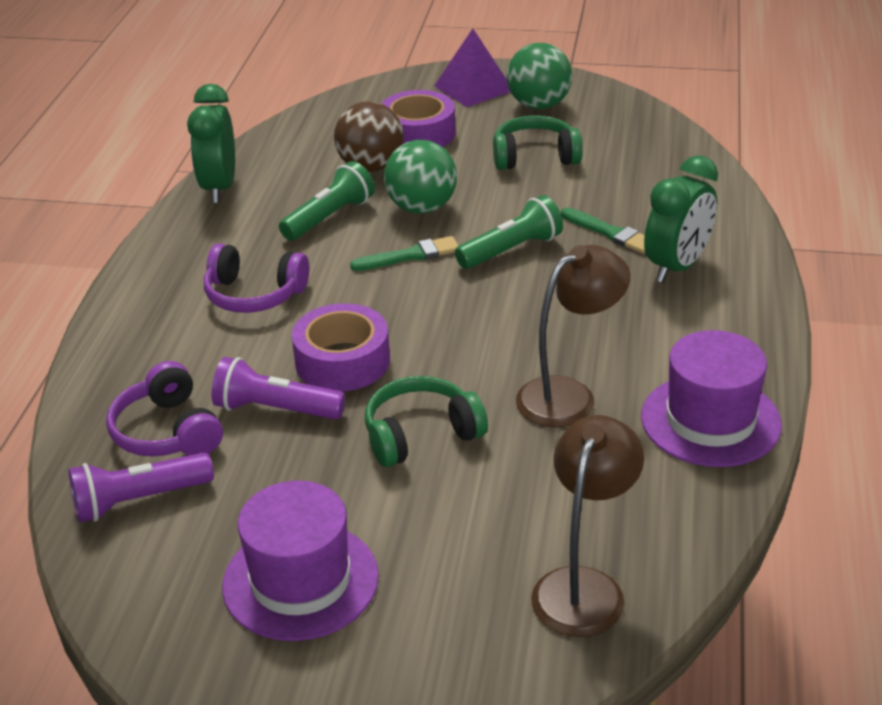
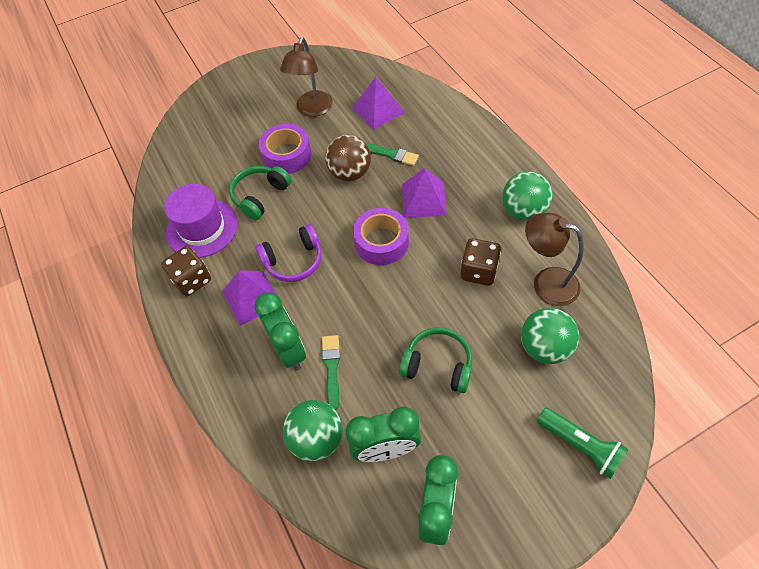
brown dice: none = 0 -> [161,246,211,296] [460,238,501,286] = 2
green ball: [384,140,457,214] [507,43,572,109] = 2 -> [283,400,343,461] [502,171,553,221] [521,308,579,364] = 3
green clock: [187,84,235,203] [644,155,718,283] = 2 -> [254,292,306,370] [346,406,421,462] [418,455,458,545] = 3
green flashlight: [279,161,375,241] [455,195,563,269] = 2 -> [537,407,629,479] = 1
purple flashlight: [69,452,214,523] [212,357,345,420] = 2 -> none = 0
purple hat: [222,481,379,641] [641,330,782,467] = 2 -> [164,184,238,258] = 1
purple headphones: [106,361,223,457] [204,243,309,313] = 2 -> [255,224,322,282] = 1
purple pyramid: [434,29,510,107] = 1 -> [222,270,282,326] [352,77,405,130] [402,168,447,217] = 3

